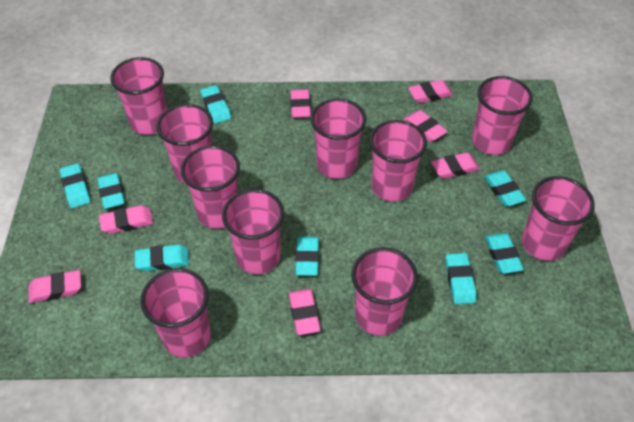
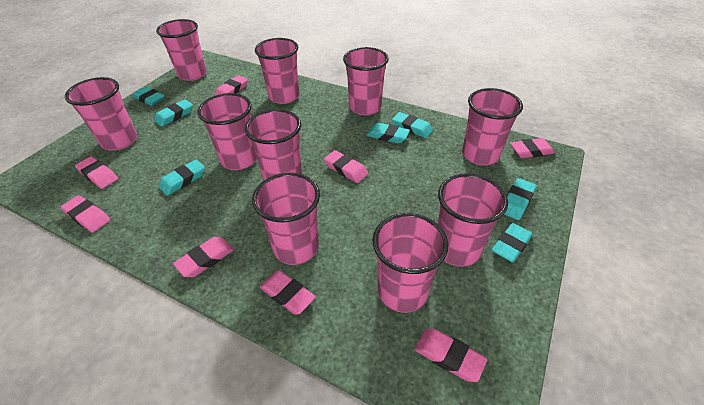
pink eraser: [29,270,81,303] [99,205,153,234] [289,289,321,335] [290,89,311,118] [403,110,448,141] [408,80,453,103] [431,152,480,179] = 7 -> [61,195,110,232] [75,156,118,189] [173,237,234,277] [215,75,248,96] [260,270,316,315] [324,150,368,183] [415,329,487,382] [510,138,555,158] = 8
turquoise eraser: [60,163,91,208] [97,173,125,209] [135,244,189,272] [200,85,231,124] [295,237,319,276] [446,253,476,304] [484,170,526,206] [485,233,524,274] = 8 -> [133,87,164,106] [154,99,193,127] [159,160,205,196] [367,123,410,144] [392,112,433,138] [492,223,533,263] [504,178,537,220] = 7

